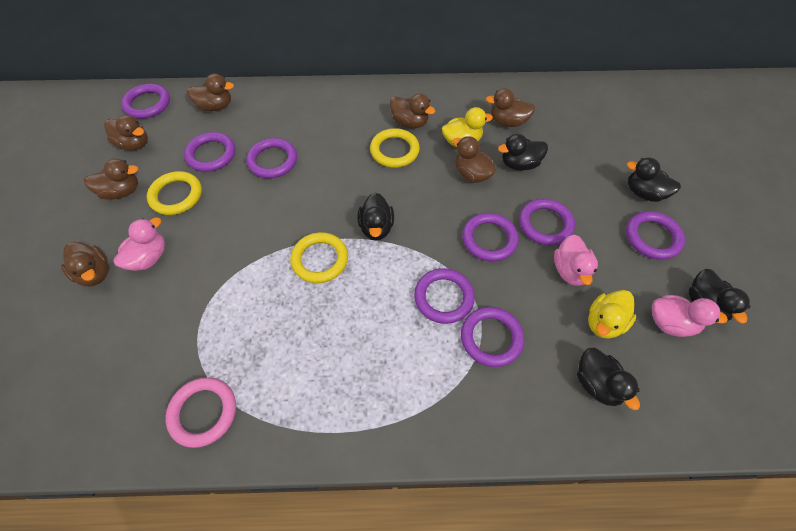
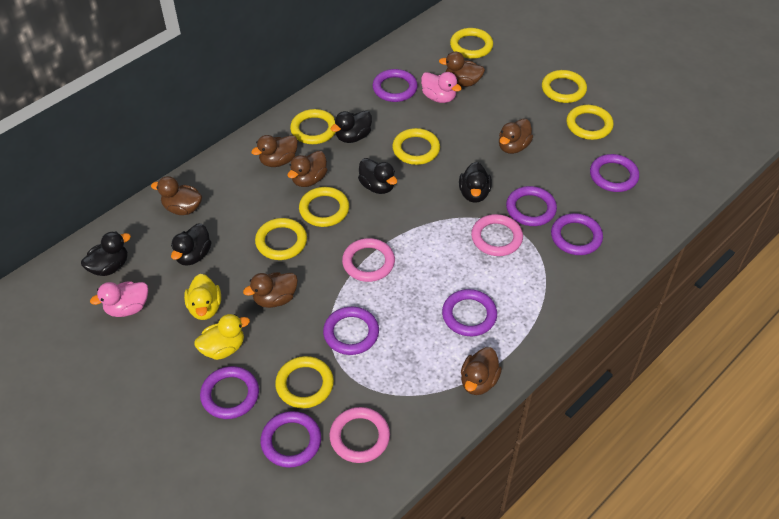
pink duck: [113,217,165,271] [554,235,598,286] [652,295,728,337] = 3 -> [90,281,148,317] [421,72,462,103] = 2
pink ring: [165,377,236,448] = 1 -> [329,407,390,463] [342,238,395,282] [471,214,523,256] = 3
yellow ring: [147,171,202,215] [290,232,348,283] [370,128,420,168] = 3 -> [255,218,307,260] [275,356,334,408] [290,109,336,144] [299,187,349,227] [392,128,440,165] [450,28,493,59] [542,70,587,103] [566,105,614,140] = 8

